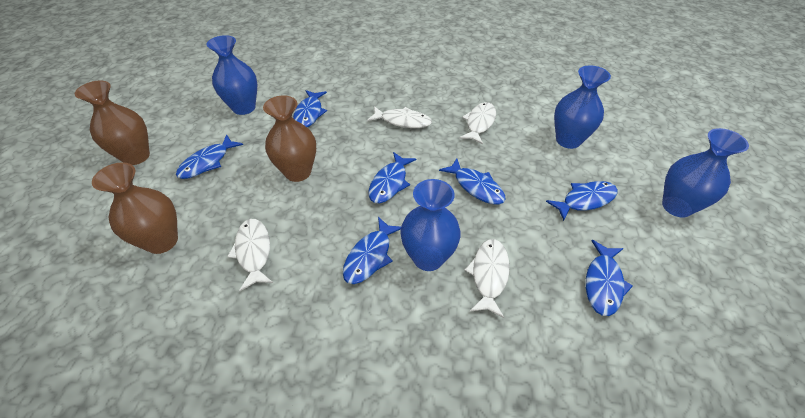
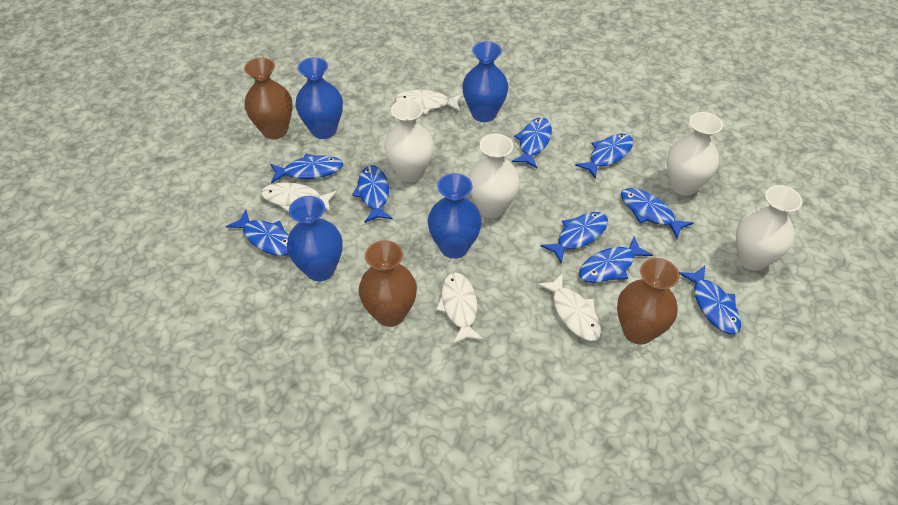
blue fish: [176,134,243,179] [293,90,327,127] [343,217,401,284] [369,152,416,203] [439,158,506,205] [546,181,618,221] [586,240,633,316] = 7 -> [226,210,289,256] [270,154,343,184] [352,165,392,223] [512,118,552,168] [541,212,608,263] [575,134,634,179] [579,236,653,283] [621,188,693,239] [679,266,741,334] = 9
white vase: none = 0 -> [384,99,434,182] [469,134,520,218] [667,112,723,196] [736,185,802,271] = 4

